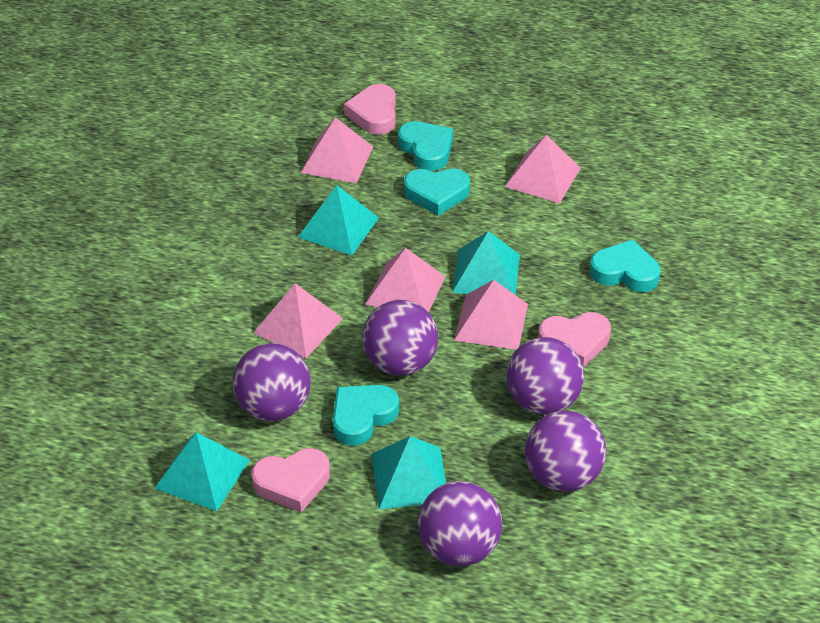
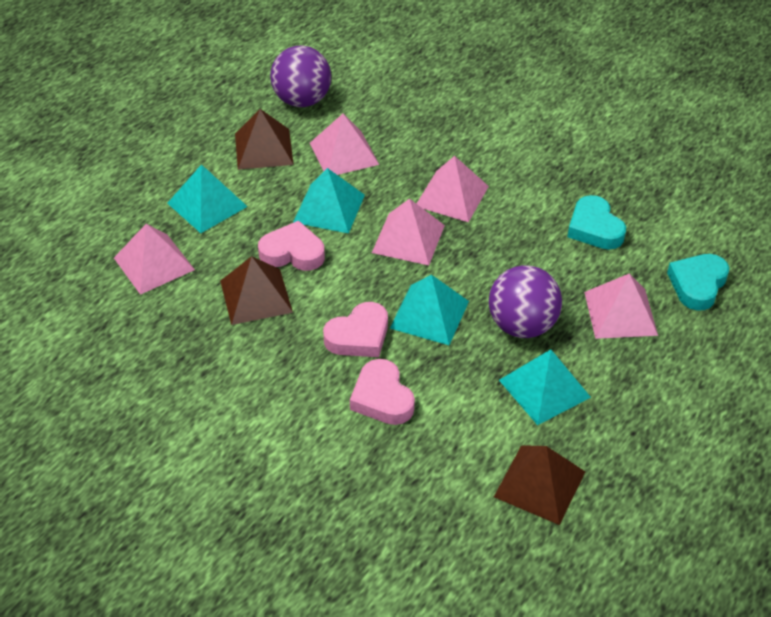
brown pyramid: none = 0 -> [220,256,293,325] [235,109,294,170] [494,445,585,525] = 3
purple ball: [233,343,311,421] [362,300,438,376] [418,481,502,566] [506,337,584,415] [525,411,606,492] = 5 -> [270,46,331,107] [489,265,562,338] = 2
turquoise heart: [333,385,399,446] [398,121,453,171] [404,168,470,216] [590,240,660,292] = 4 -> [567,195,626,250] [667,254,729,310] = 2

